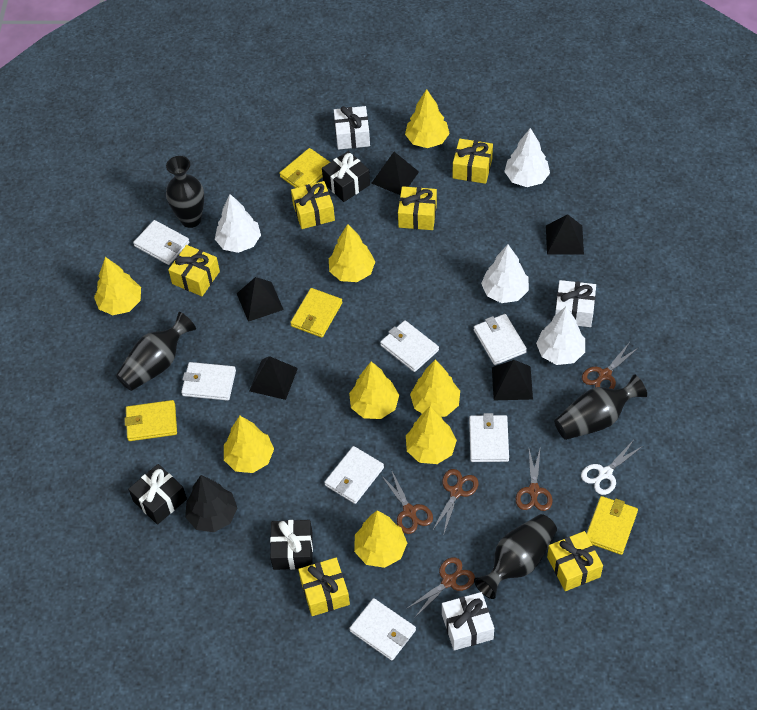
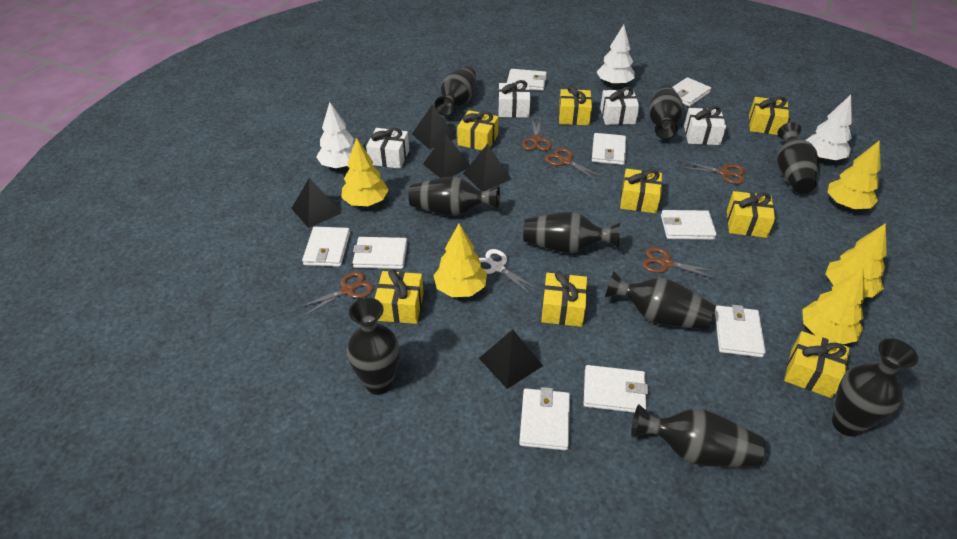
black gift: [128,464,187,525] [270,520,313,570] [322,151,370,202] = 3 -> none = 0
black tree: [185,475,237,532] = 1 -> none = 0
black vase: [116,312,196,391] [166,156,204,228] [474,514,557,599] [554,374,647,440] = 4 -> [347,298,399,395] [409,177,500,216] [435,66,476,116] [523,212,620,254] [605,271,715,330] [631,404,765,467] [648,85,684,139] [777,122,818,194] [832,338,918,437] = 9
white gift: [334,106,370,150] [442,592,494,650] [555,280,596,327] = 3 -> [366,128,409,169] [498,80,530,118] [600,87,639,125] [684,106,726,145] = 4
white tree: [215,194,261,253] [481,245,529,303] [504,128,550,187] [536,307,585,365] = 4 -> [316,102,354,168] [597,25,635,86] [806,95,852,161] = 3
white wallet: [133,220,190,265] [181,362,236,401] [324,446,384,504] [349,598,416,661] [380,320,439,372] [469,413,509,462] [474,314,527,365] = 7 -> [302,227,350,267] [352,237,407,269] [507,69,547,91] [519,387,570,451] [584,365,648,413] [592,133,626,165] [661,210,717,240] [673,77,711,107] [715,305,766,357] = 9
yellow gift: [168,245,220,296] [291,181,335,229] [298,558,350,616] [398,186,437,230] [453,139,493,184] [547,531,603,591] = 6 -> [375,269,424,324] [457,110,499,150] [541,271,587,327] [559,85,592,125] [620,169,662,213] [727,191,775,238] [749,96,789,135] [784,331,849,398] = 8
yellow tree: [94,257,141,315] [224,416,274,473] [329,224,375,282] [349,361,399,419] [354,510,407,568] [405,89,450,148] [406,406,457,464] [410,360,460,417] = 8 -> [341,138,389,206] [433,224,487,297] [802,268,865,345] [825,223,887,297] [827,140,881,209] = 5
yellow wallet: [124,400,177,441] [280,148,330,188] [290,288,342,338] [587,496,638,555] = 4 -> none = 0

